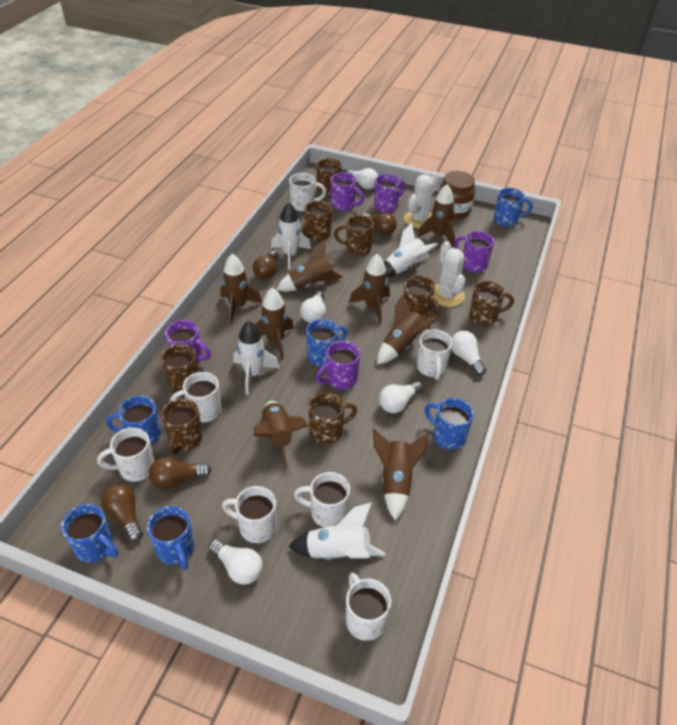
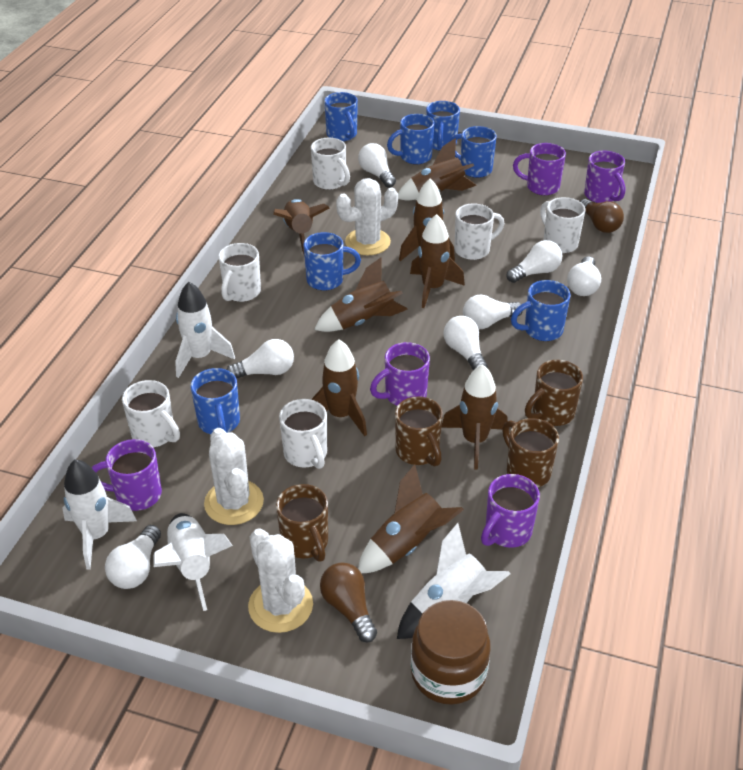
blue mug: [61,504,118,563] [106,396,161,445] [147,506,194,570] [306,319,347,366] [424,398,474,450] [494,188,533,227] = 6 -> [191,368,240,434] [304,232,361,291] [324,92,358,141] [387,114,435,165] [426,101,460,150] [450,126,497,178] [511,280,571,341] = 7
brown light bulb: [101,484,143,542] [149,457,212,489] [253,250,278,280] [362,213,397,235] = 4 -> [320,562,377,643] [580,199,624,233] = 2
brown mug: [161,344,198,394] [161,398,202,455] [302,200,332,241] [308,392,357,444] [316,158,342,196] [334,215,374,256] [404,276,440,319] [469,281,514,325] = 8 -> [276,484,328,562] [395,397,443,466] [502,418,559,487] [525,360,583,426] = 4
white cactus: [404,172,439,229] [433,241,466,307] = 2 -> [204,428,264,525] [248,528,313,633] [336,178,398,255] = 3
white light bulb: [209,539,263,585] [300,291,326,323] [346,168,378,189] [379,381,423,413] [451,331,486,376] = 5 -> [105,525,161,589] [227,339,294,378] [358,143,396,188] [443,316,488,370] [463,294,523,329] [506,240,562,283] [567,256,601,296] = 7
white mug: [97,427,154,482] [170,372,221,422] [222,486,277,543] [289,173,326,211] [294,472,350,527] [346,573,391,641] [417,329,453,380] = 7 -> [122,380,180,447] [218,243,261,302] [279,399,327,469] [311,138,350,190] [454,203,504,260] [540,197,586,253] = 6

